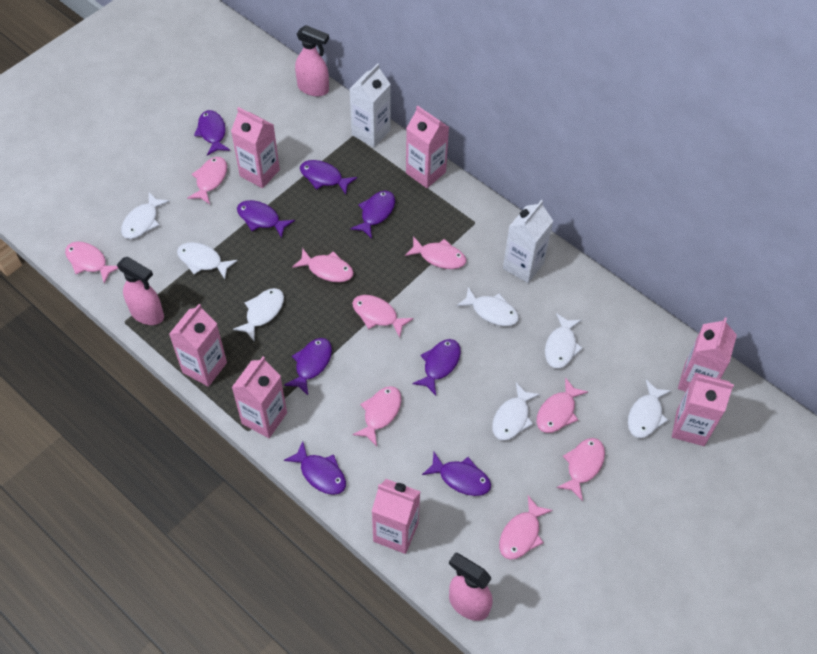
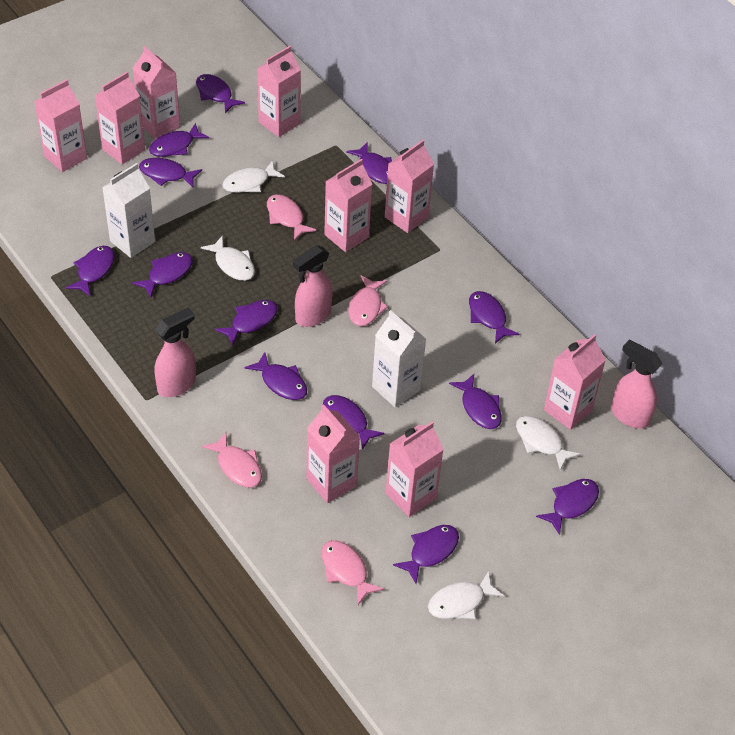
pink carton: [169,304,227,387] [231,107,280,188] [232,357,287,438] [372,479,421,554] [406,105,449,188] [672,373,734,446] [678,317,737,392] = 7 -> [35,79,87,172] [95,72,145,164] [132,46,180,139] [257,46,301,137] [306,404,360,503] [324,159,372,252] [385,140,434,233] [386,421,444,517] [544,334,606,430] = 9
pink fish: [65,242,119,284] [187,157,227,204] [292,249,354,282] [352,295,414,338] [352,386,402,446] [405,236,466,269] [499,496,553,560] [537,377,588,433] [557,438,605,501] = 9 -> [202,432,262,487] [267,194,317,241] [321,540,384,605] [348,275,388,326] = 4
purple fish: [194,110,230,155] [237,200,295,238] [284,338,332,395] [284,441,346,495] [300,160,357,195] [350,191,395,239] [412,339,461,395] [422,452,491,496] = 8 -> [66,246,115,296] [132,252,193,298] [139,158,202,187] [149,123,209,157] [196,74,245,113] [215,300,278,346] [245,352,307,400] [323,395,384,450] [346,143,392,184] [393,525,459,584] [449,374,502,429] [469,291,519,344] [536,479,599,535] = 13
white fish: [121,192,170,239] [177,242,238,279] [233,288,284,341] [456,287,519,326] [492,383,540,441] [545,313,583,369] [628,380,671,438] = 7 -> [201,235,255,281] [222,160,285,193] [428,571,504,619] [516,416,581,471] = 4

